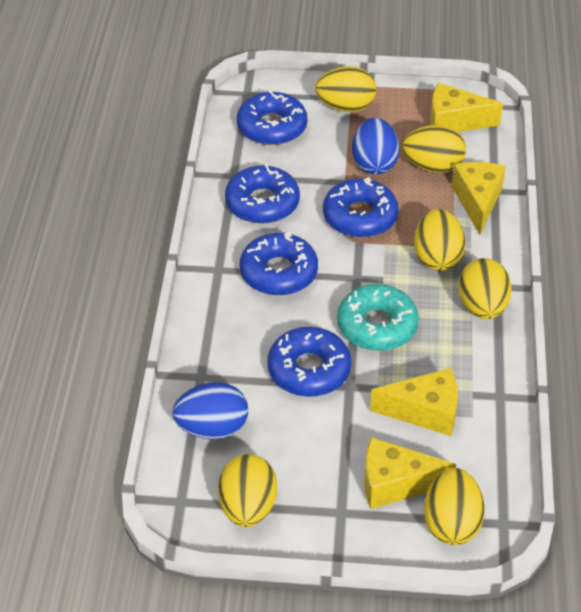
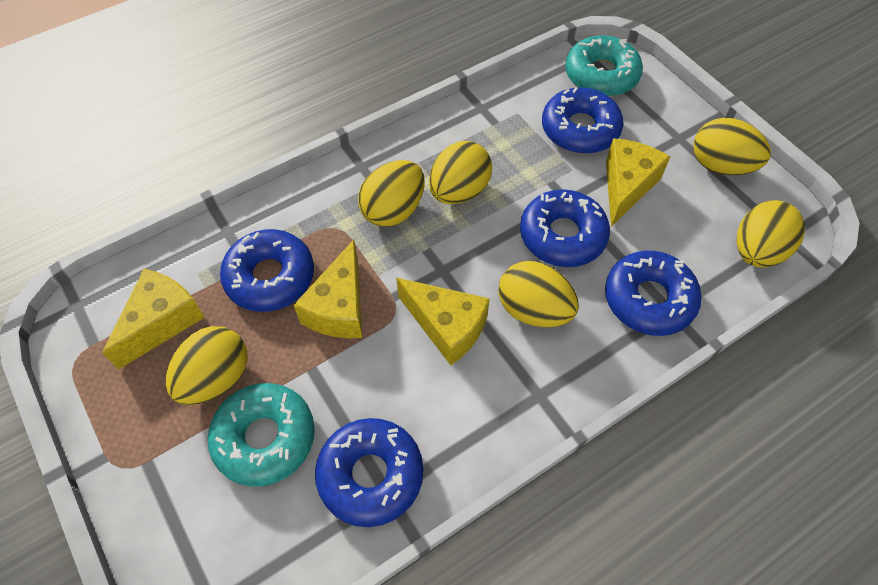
blue egg: [172,382,248,439] [352,118,400,175] = 2 -> none = 0
turquoise donut: [337,284,419,351] = 1 -> [207,383,315,487] [565,35,643,96] = 2

